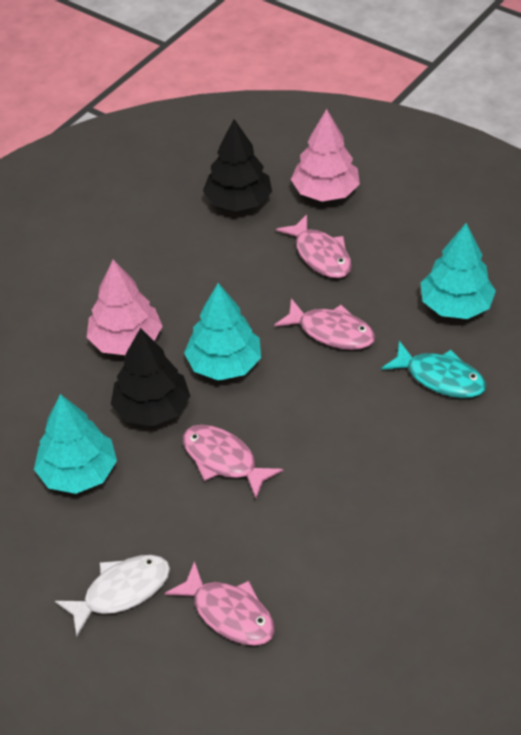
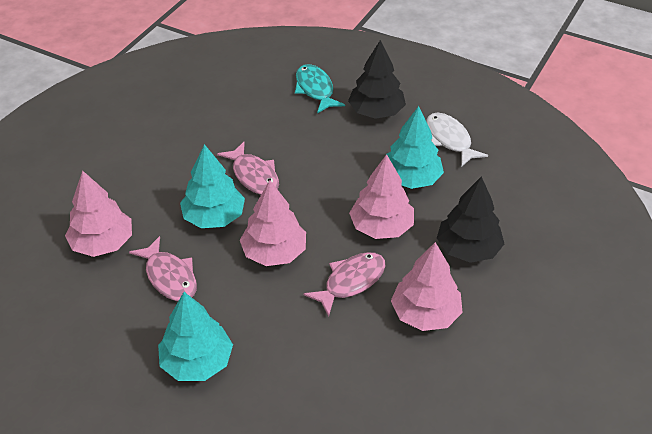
pink fish: [165,561,275,646] [183,425,283,499] [274,299,375,350] [276,214,352,278] = 4 -> [129,236,197,301] [217,142,279,195] [304,252,385,317] = 3
pink tree: [87,260,162,355] [291,109,360,202] = 2 -> [65,170,132,257] [240,180,306,266] [349,154,414,239] [391,242,463,331] = 4

